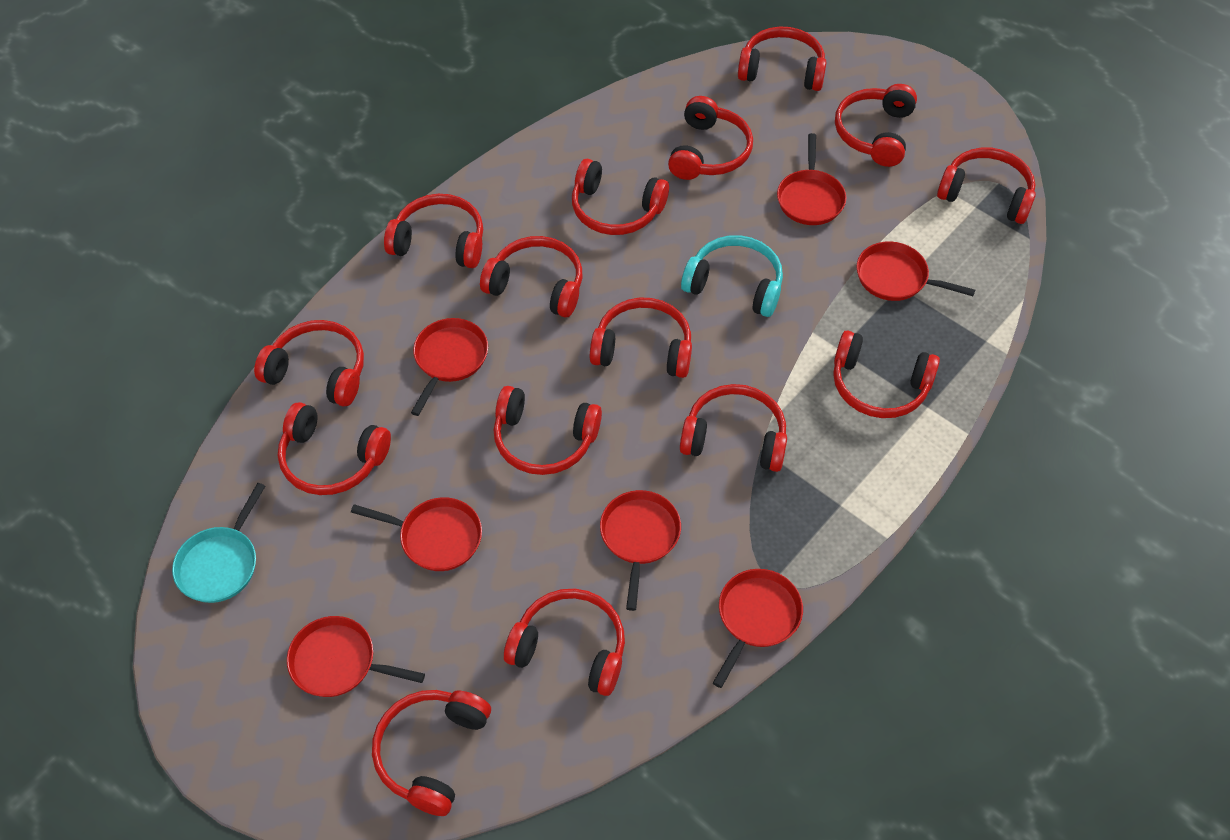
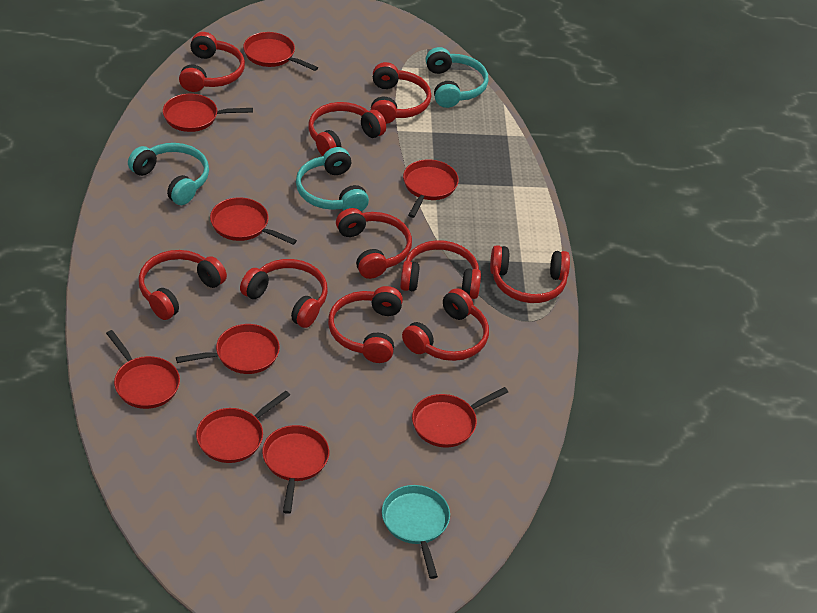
red headphones: [254,320,364,407] [278,402,391,495] [372,690,491,816] [384,194,483,268] [480,236,582,317] [494,386,602,475] [504,589,625,696] [572,158,669,235] [590,298,692,378] [668,96,753,180] [680,384,787,472] [738,27,827,91] [833,330,940,418] [835,84,917,167] [937,147,1036,224] = 15 -> [138,250,227,320] [179,32,245,92] [240,259,328,328] [309,102,386,156] [328,286,403,363] [336,208,412,279] [371,62,431,124] [400,240,481,299] [402,288,489,361] [490,245,570,303] = 10
red pan: [287,616,425,697] [351,497,482,571] [411,318,488,416] [600,490,681,611] [713,569,803,688] [777,133,846,225] [856,241,975,301] = 7 -> [106,330,180,409] [163,94,253,132] [176,324,280,374] [196,391,290,463] [210,197,297,245] [243,32,318,71] [262,425,329,514] [403,159,459,218] [412,387,508,448] = 9
turquoise headphones: [681,235,783,317] = 1 -> [128,143,209,205] [296,147,369,211] [426,47,489,108] = 3

